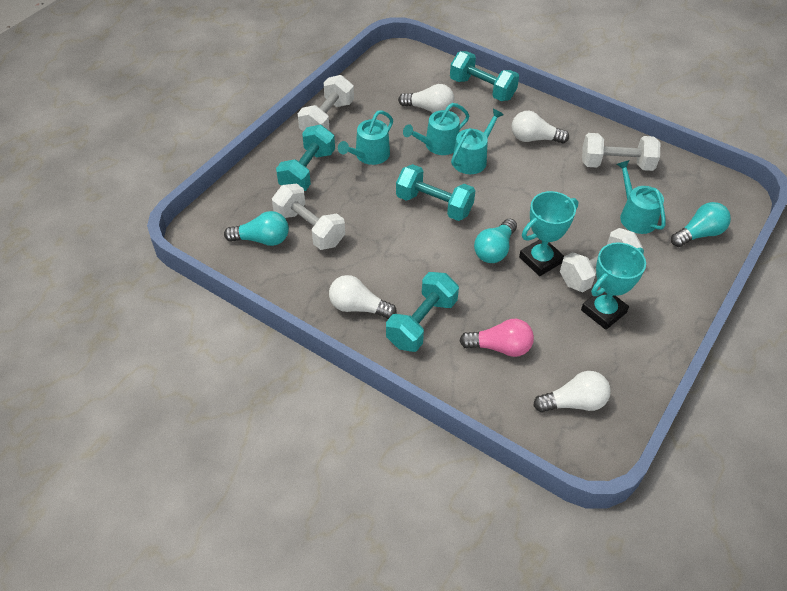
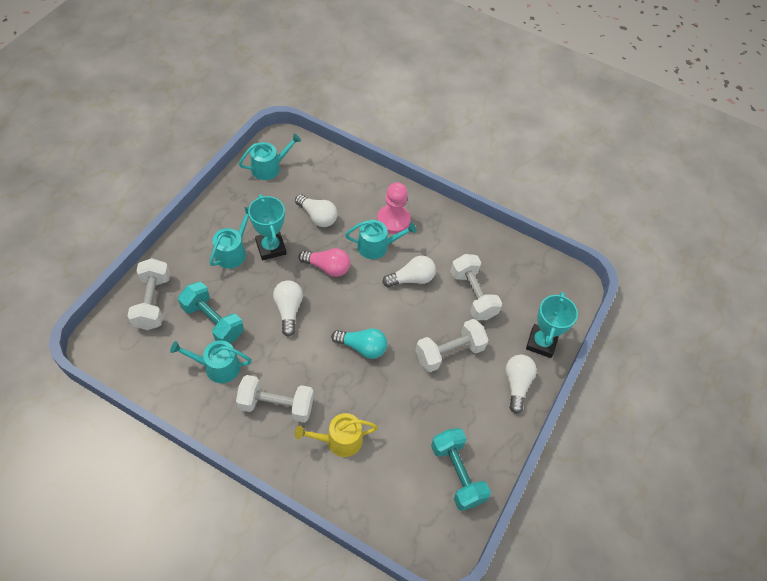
pink pawn: none = 0 -> [377,182,411,234] = 1
turquoise dumbbell: [276,125,335,191] [386,272,459,352] [396,164,475,221] [450,51,519,101] = 4 -> [178,282,244,343] [431,428,491,511] = 2
turquoise light bulb: [224,211,289,246] [474,219,517,263] [671,202,731,247] = 3 -> [331,328,387,359] = 1
yellow watering can: none = 0 -> [295,413,378,457] = 1

